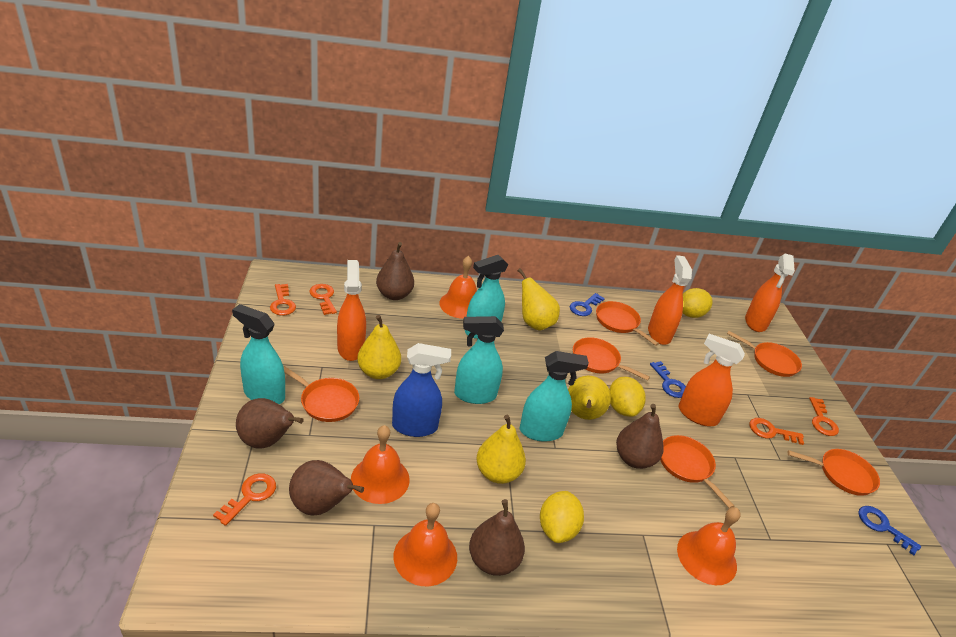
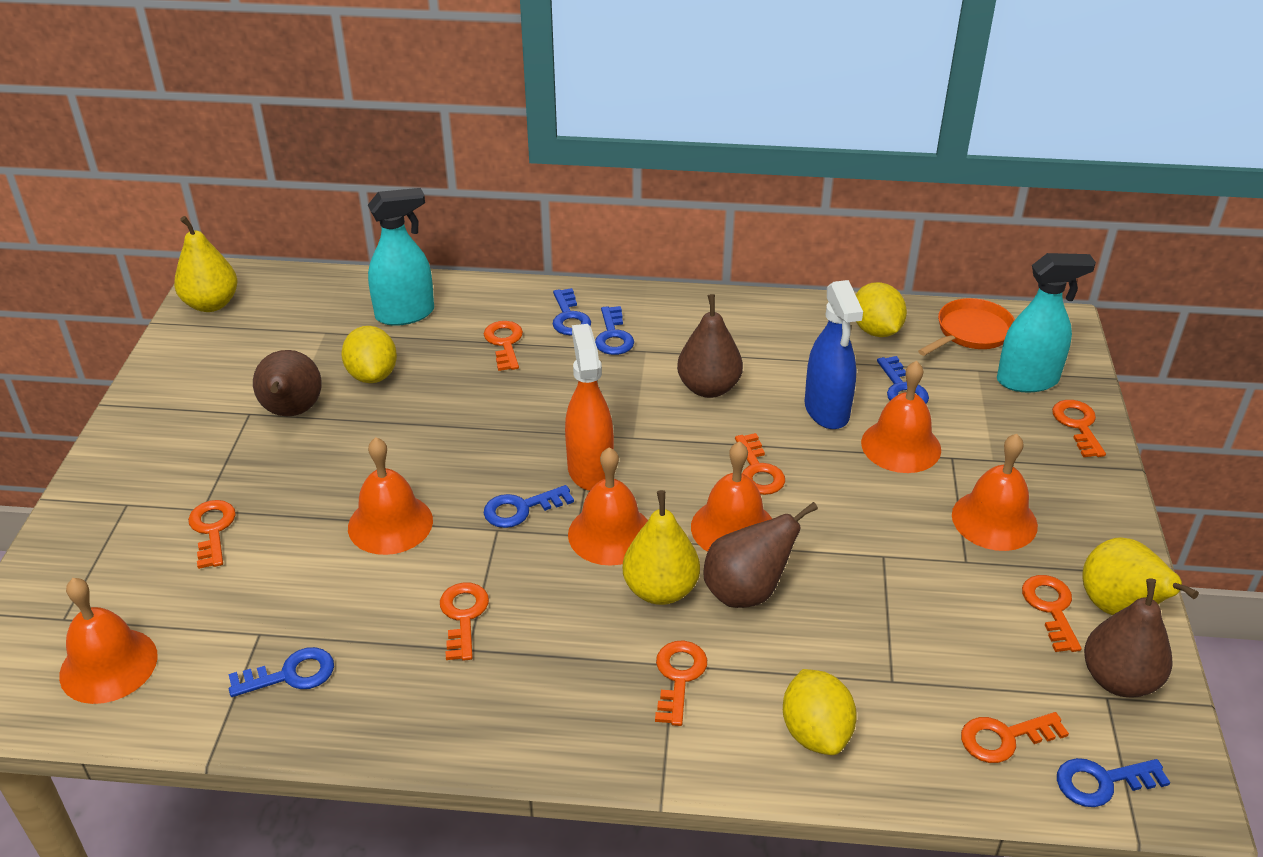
blue key: [570,293,605,316] [650,361,686,398] [858,506,921,555] = 3 -> [228,647,334,697] [484,485,574,528] [553,288,591,336] [595,306,634,355] [877,356,929,404] [1057,758,1170,807] = 6
brown pear: [236,398,304,449] [289,460,364,515] [376,242,414,300] [469,499,525,576] [616,404,664,469] = 5 -> [253,350,322,416] [677,294,743,398] [703,502,818,608] [1084,579,1173,698] = 4
orange bell: [351,425,410,504] [393,503,457,586] [439,256,477,319] [677,507,741,585] = 4 -> [59,578,158,704] [348,437,433,555] [568,447,648,566] [691,441,772,552] [861,361,941,473] [952,434,1038,551] = 6
orange key: [213,473,276,526] [270,284,296,315] [309,284,337,315] [750,418,804,445] [809,397,839,436] = 5 -> [188,500,236,569] [440,582,489,661] [484,321,523,371] [655,640,707,726] [735,433,785,495] [961,712,1069,763] [1022,575,1082,652] [1052,400,1106,457] = 8
orange pan: [283,365,359,422] [573,337,650,381] [596,301,659,346] [660,435,734,508] [727,331,802,377] [788,449,880,496] = 6 -> [918,298,1015,356] = 1
orange spray bottle: [337,260,366,361] [648,255,692,345] [679,334,745,427] [745,254,795,332] = 4 -> [565,324,614,491] = 1
turquoise spray bottle: [232,304,285,404] [454,316,504,404] [465,255,508,339] [520,351,589,441] = 4 -> [368,188,434,326] [997,253,1096,393] = 2
yellow pear: [357,315,401,379] [476,415,526,484] [517,268,560,331] [568,376,611,420] = 4 -> [174,216,237,312] [623,490,700,605] [1082,537,1199,615] = 3

